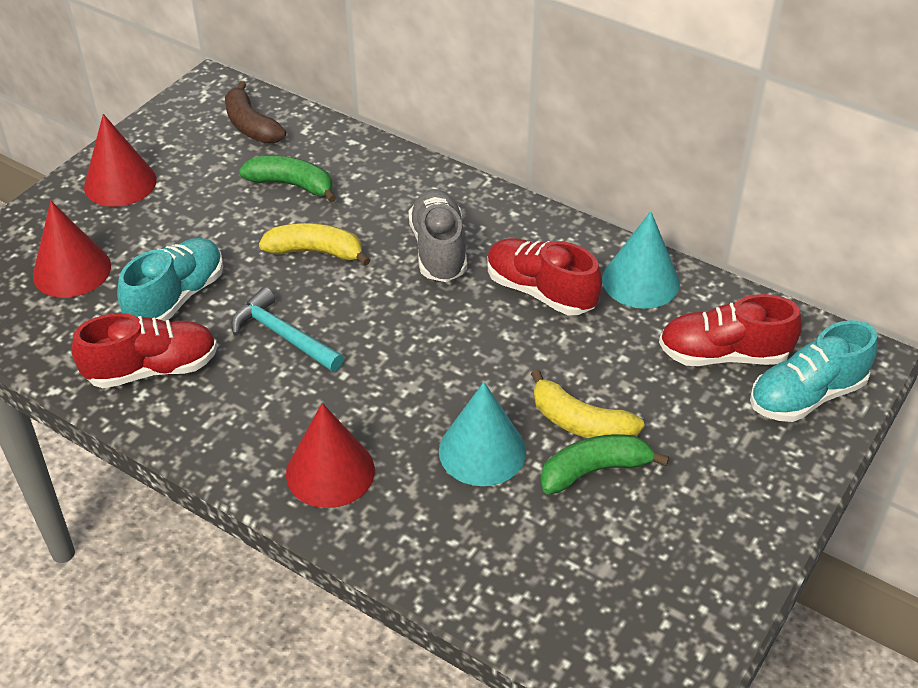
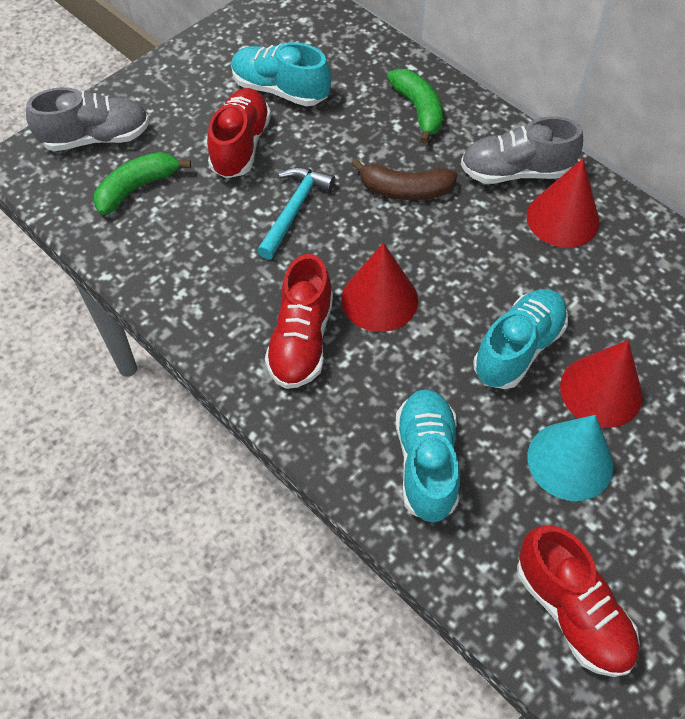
grey shoe: [409,189,467,282] = 1 -> [26,87,149,151] [461,116,583,184] = 2
turquoise cone: [439,382,526,486] [602,211,680,309] = 2 -> [528,415,613,501] = 1
turquoise shoe: [117,238,223,321] [750,320,878,422] = 2 -> [231,42,331,107] [396,389,460,523] [473,289,568,389] = 3
yellow banana: [259,223,370,266] [531,369,644,438] = 2 -> none = 0

